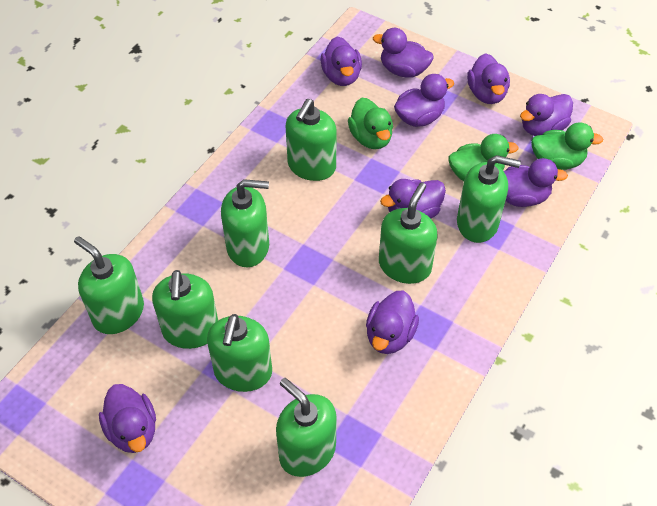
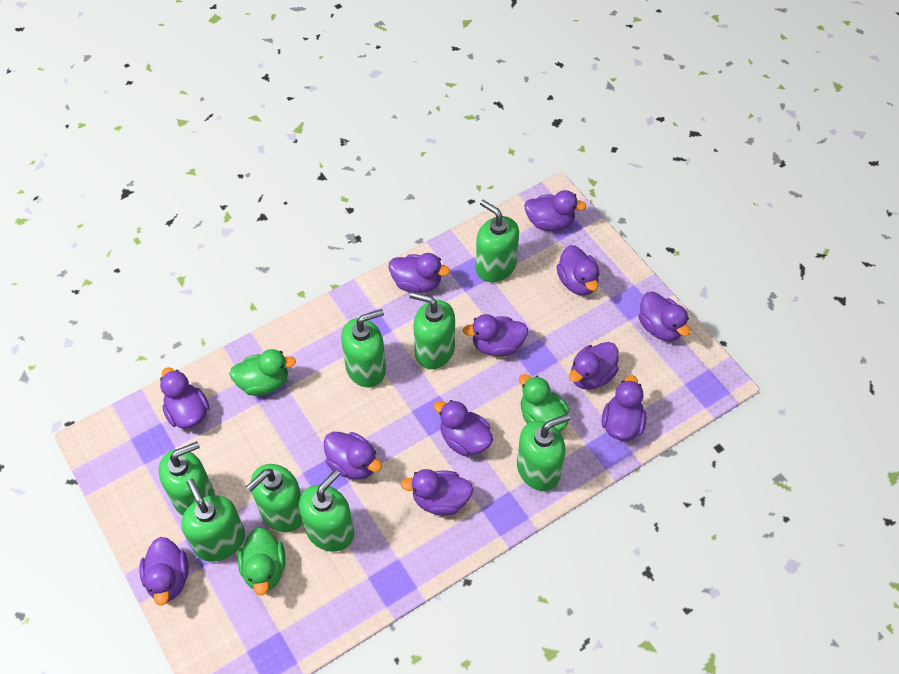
purple duck: [99,384,156,453] [320,37,362,86] [366,291,419,354] [373,28,434,78] [380,179,446,219] [394,74,454,127] [467,53,510,104] [504,158,568,207] [520,94,573,136] = 9 -> [139,537,188,605] [160,367,210,429] [324,432,382,480] [389,253,450,293] [401,469,473,516] [434,400,493,456] [463,314,528,357] [524,190,587,231] [556,245,599,296] [569,342,619,390] [602,375,647,441] [639,292,690,341] = 12

